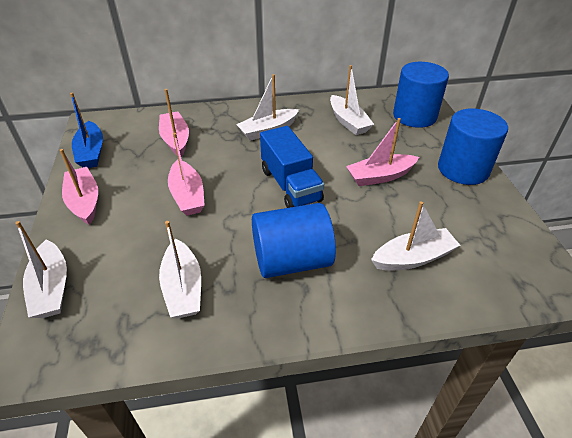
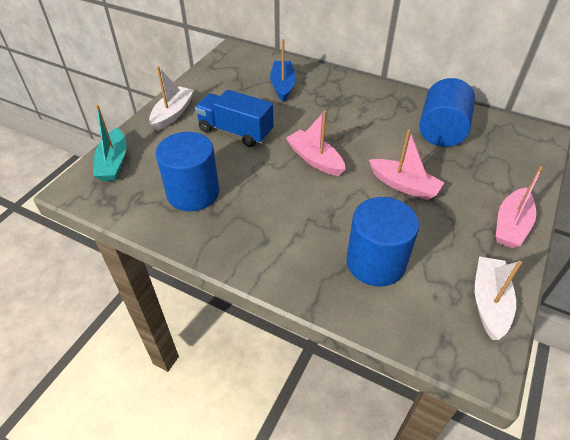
pink boat: [60,149,98,225] [159,89,189,157] [168,133,205,216] [346,118,419,186] = 4 -> [286,110,346,176] [369,129,445,200] [496,166,543,248] = 3
turquoise boat: none = 0 -> [93,105,127,181] = 1
white boat: [15,221,67,318] [159,221,201,318] [236,74,299,141] [330,65,374,135] [371,201,460,271] = 5 -> [149,66,194,131] [475,256,522,340] = 2

